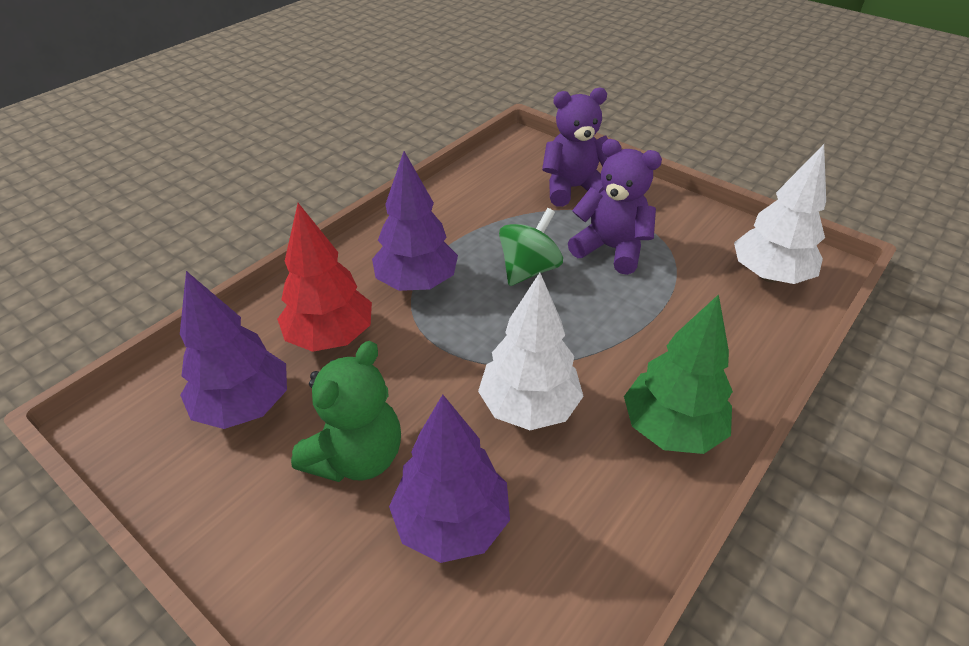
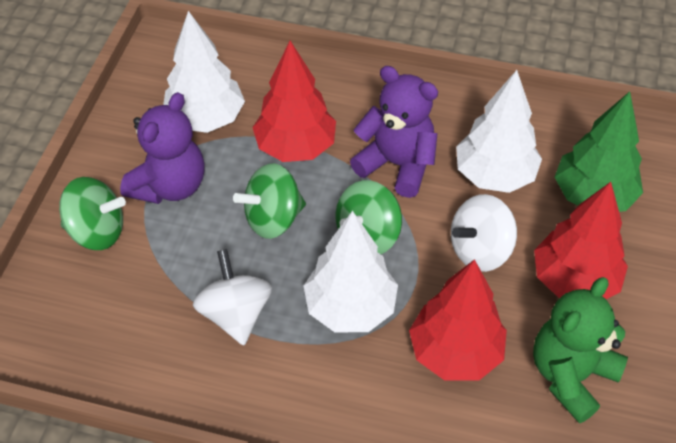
green spinning top: [499,208,563,286] = 1 -> [59,177,126,250] [233,163,306,239] [335,180,402,254] = 3
purple tree: [180,271,287,429] [372,151,458,291] [389,394,510,563] = 3 -> none = 0
red tree: [277,203,372,352] = 1 -> [252,41,336,162] [409,259,507,380] [534,182,628,299] = 3
white spinning top: none = 0 -> [193,249,272,345] [451,194,517,272] = 2
white tree: [478,273,584,430] [734,144,826,284] = 2 -> [163,11,245,133] [303,211,398,332] [456,70,542,193] = 3

